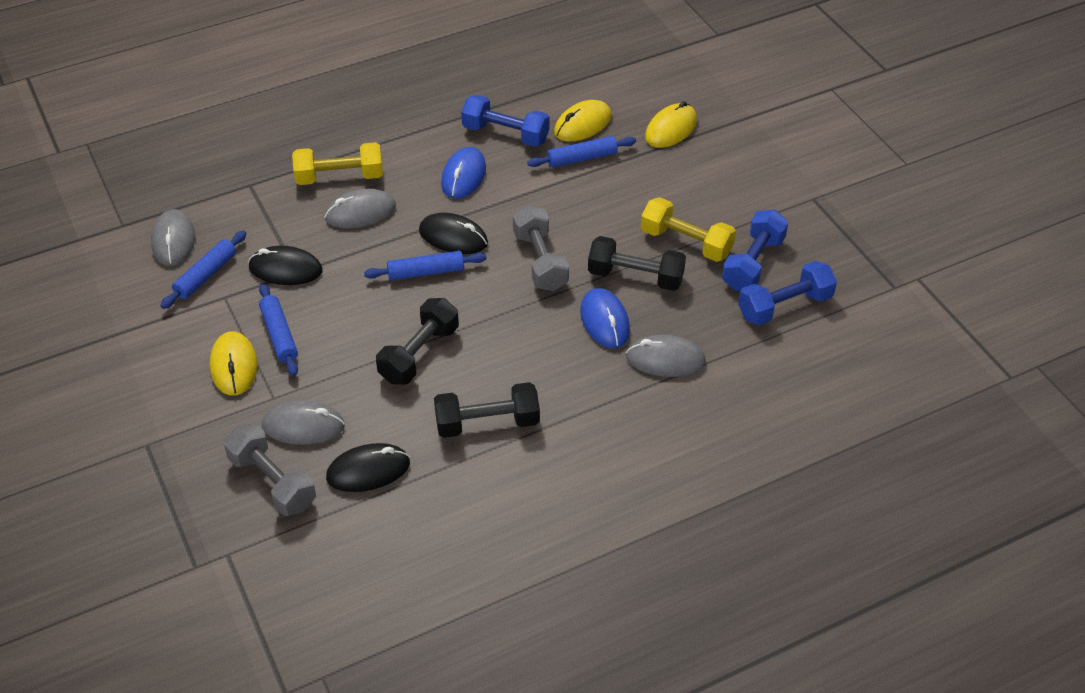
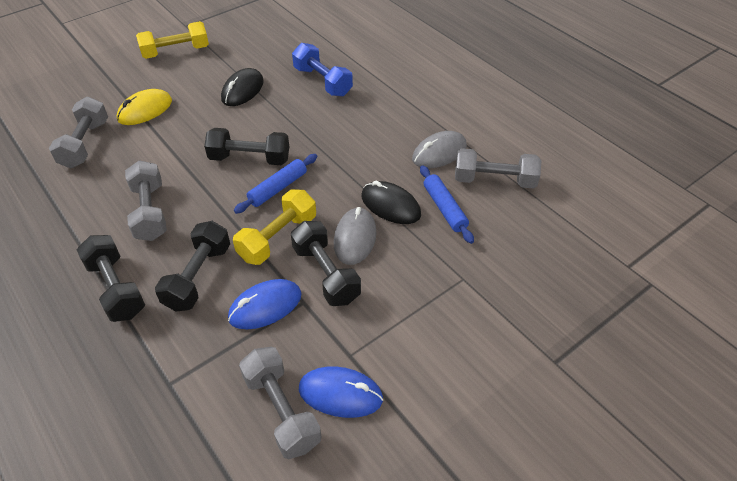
black dumbbell: [376,298,459,385] [434,382,540,438] [588,236,686,291] = 3 -> [77,235,145,322] [155,221,230,311] [204,128,289,165] [291,221,361,306] = 4
black mouse: [248,246,323,285] [326,443,410,492] [419,213,488,254] = 3 -> [221,68,264,106] [361,181,421,224] = 2
blue dumbbell: [461,95,550,147] [722,209,788,291] [738,261,837,325] = 3 -> [292,43,353,97] = 1
blue rolling pin: [160,231,247,309] [259,284,298,376] [364,251,486,281] [527,136,636,168] = 4 -> [234,154,317,214] [420,165,474,244] = 2
grey dumbbell: [224,424,316,516] [513,205,569,291] = 2 -> [49,97,108,168] [125,160,167,241] [239,347,321,459] [455,148,541,189] = 4
grey mouse: [151,209,195,266] [262,400,345,445] [324,189,396,228] [626,335,706,377] = 4 -> [334,207,376,265] [412,131,467,168] = 2
yellow mouse: [210,331,257,396] [554,100,612,142] [645,101,697,148] = 3 -> [117,89,172,125] = 1

